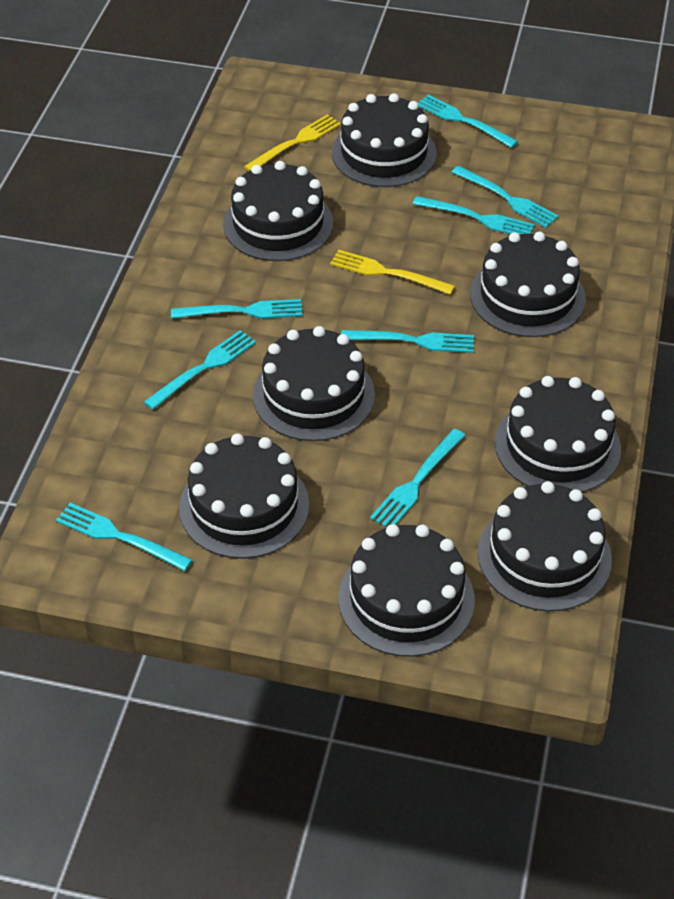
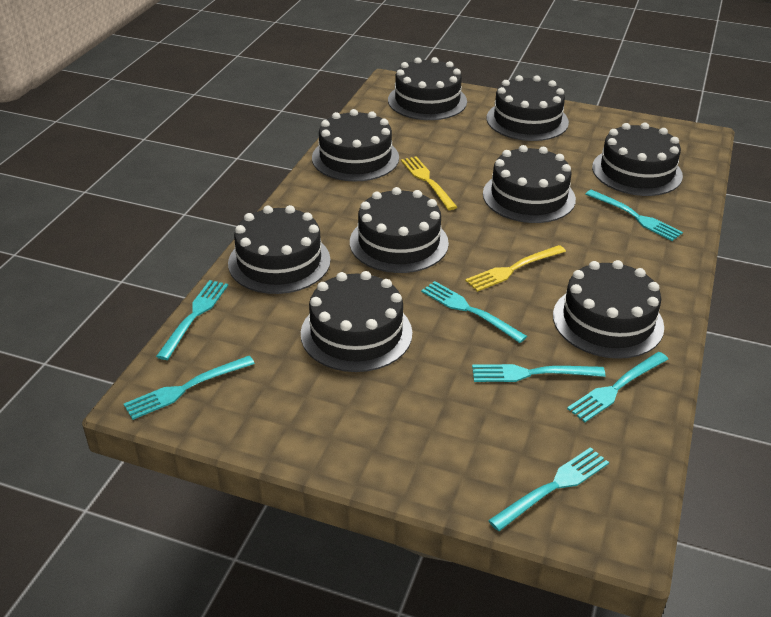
black cake: [179,434,309,559] [223,161,333,261] [253,326,375,441] [332,93,437,187] [338,524,475,657] [470,232,586,337] [478,481,612,611] [495,376,621,493] = 8 -> [228,205,331,294] [301,271,412,372] [312,109,399,182] [350,187,449,273] [388,57,467,120] [483,145,576,223] [487,75,569,141] [553,260,664,359] [592,122,683,196] = 9
turquoise fork: [56,503,193,571] [144,330,256,410] [171,299,302,319] [341,330,474,353] [370,429,466,527] [413,196,534,234] [418,95,518,148] [452,166,559,228] = 8 -> [124,356,255,420] [156,280,228,360] [421,281,527,343] [472,364,605,382] [488,447,609,531] [567,352,668,422] [585,190,683,241] = 7

